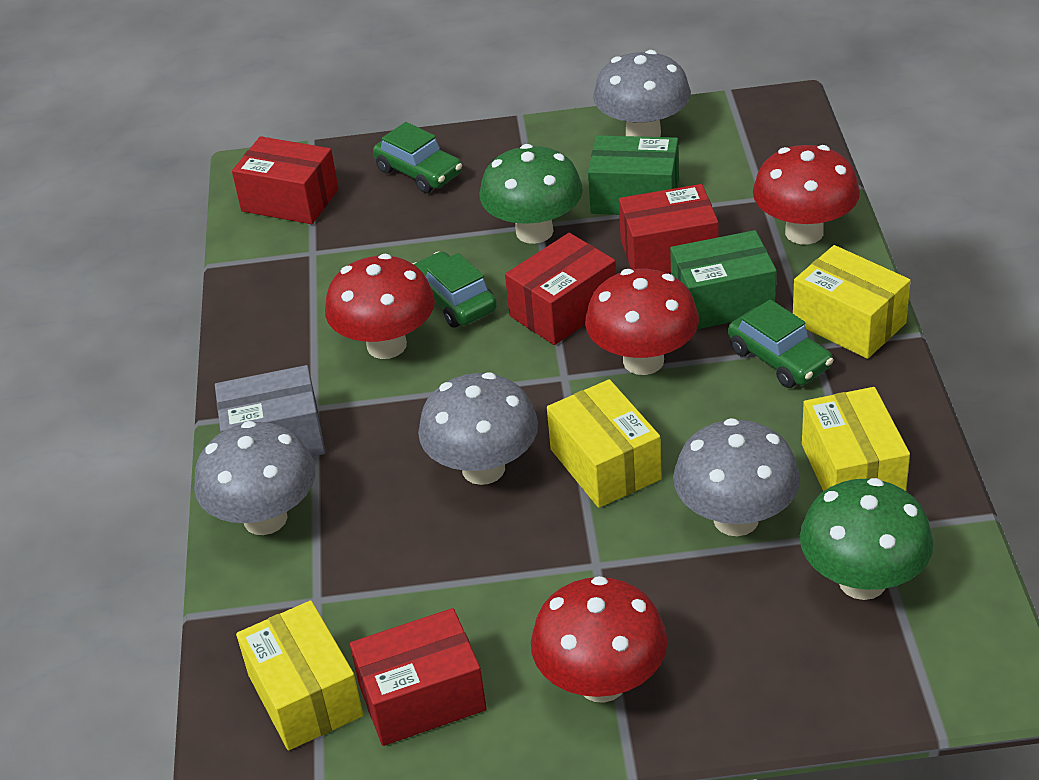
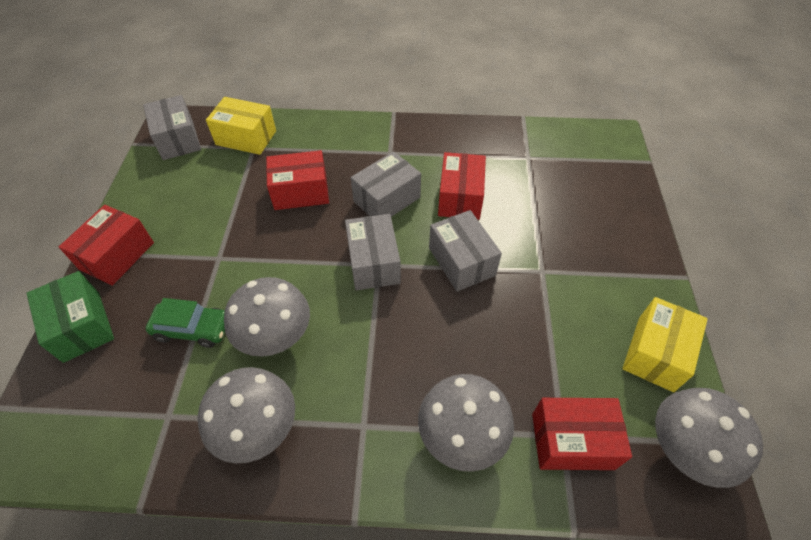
green box: [588,135,679,215] [670,230,777,329] = 2 -> [26,271,114,363] = 1
green car: [373,122,462,193] [413,251,497,328] [728,299,834,388] = 3 -> [145,298,225,348] = 1
green mushroom: [480,144,583,244] [800,478,933,600] = 2 -> none = 0
grey box: [215,365,325,457] = 1 -> [143,95,201,160] [345,214,401,290] [351,151,421,217] [429,210,502,292] = 4
red mushroom: [325,254,435,359] [531,576,667,703] [585,269,699,375] [753,145,860,244] = 4 -> none = 0
yellow box: [236,600,363,751] [547,379,662,508] [793,245,911,359] [802,387,910,492] = 4 -> [206,97,276,155] [622,297,708,392] = 2

